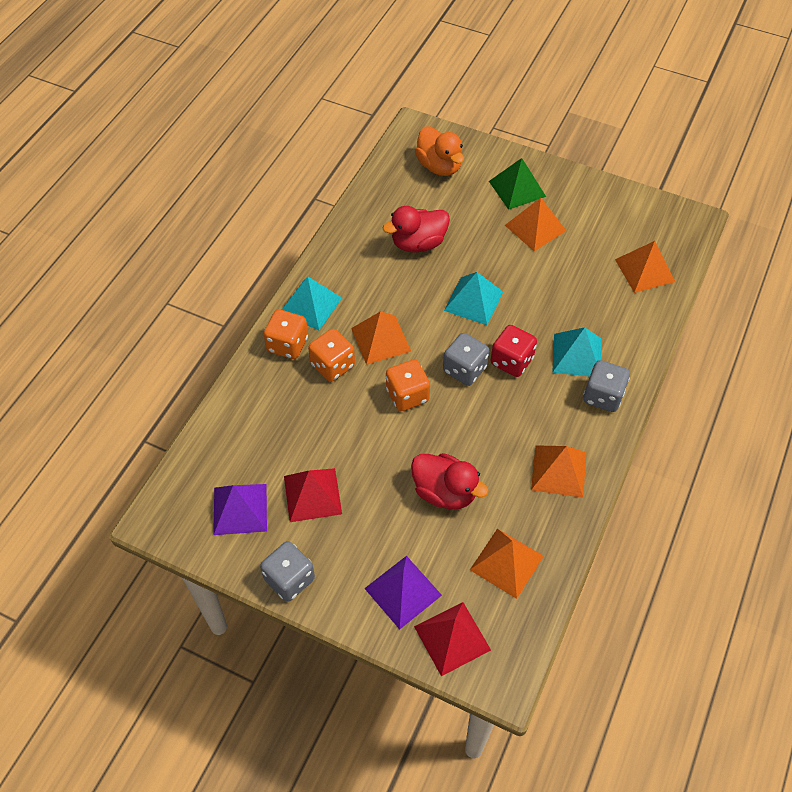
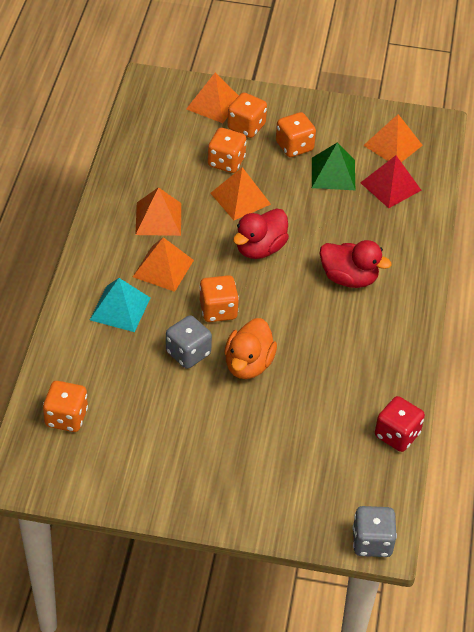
grey dice: [260,541,315,602] [443,333,489,386] [583,360,630,412] = 3 -> [166,315,212,369] [353,506,397,557] = 2
orange dice: [264,309,308,359] [308,329,355,382] [386,359,430,411] = 3 -> [43,381,88,432] [199,275,239,322] [208,128,246,173] [227,92,267,138] [276,112,316,157] = 5
purple pyramid: [213,484,267,535] [364,556,442,630] = 2 -> none = 0
red pyramid: [284,468,342,522] [414,602,491,676] = 2 -> [360,155,421,208] = 1
turquoise pyramid: [282,276,342,330] [444,272,503,325] [552,327,602,376] = 3 -> [90,278,150,332] = 1

